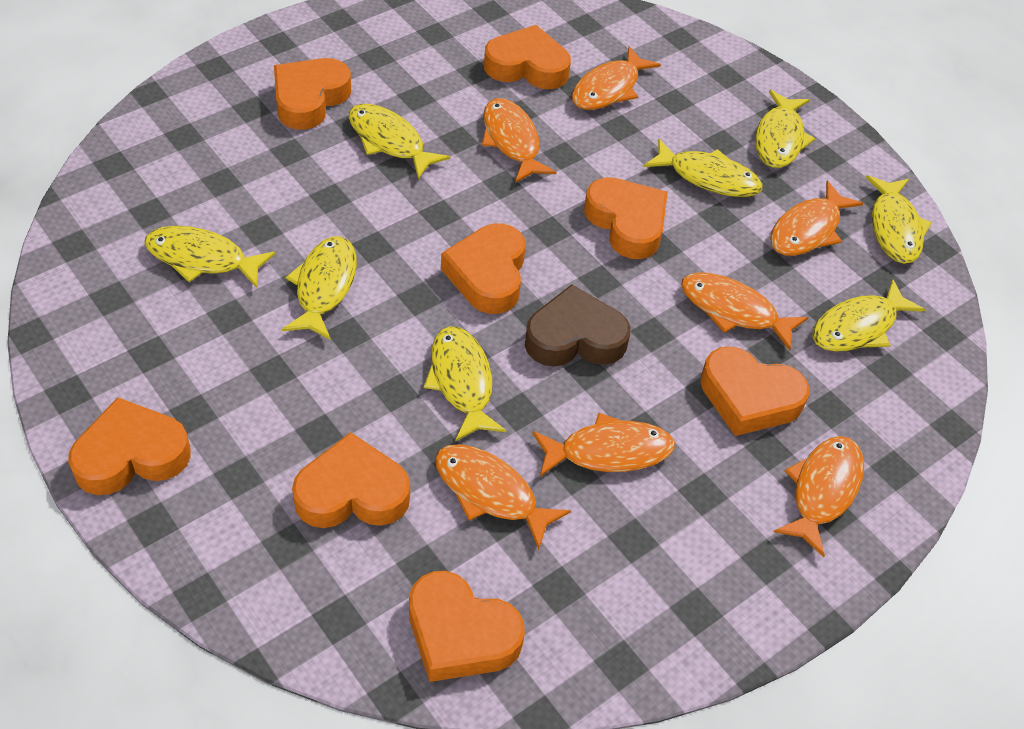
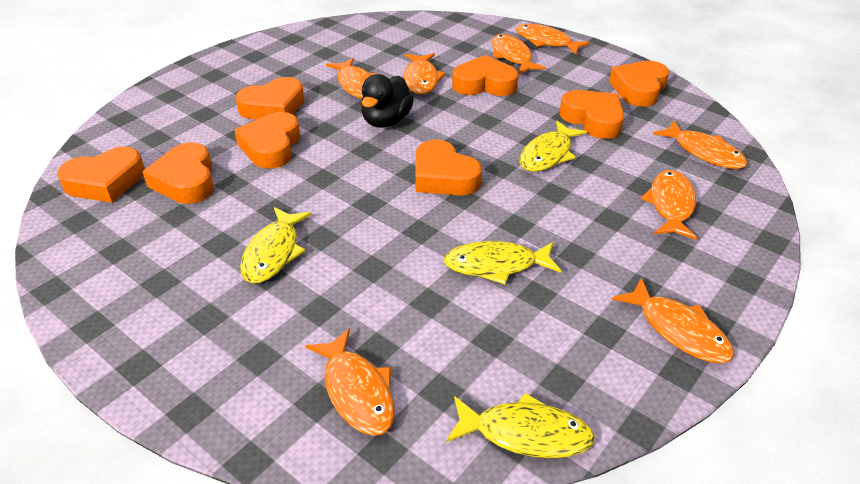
black duck: none = 0 -> [361,74,414,128] = 1
brown heart: [525,284,630,367] = 1 -> none = 0
orange fish: [435,444,571,550] [482,98,557,183] [532,413,675,477] [572,46,661,110] [681,272,808,351] [770,181,863,256] [774,436,864,557] = 7 -> [305,328,395,436] [326,58,378,99] [403,53,446,95] [492,34,546,74] [516,24,590,54] [612,278,734,363] [641,170,697,240] [653,120,747,169] = 8
yellow fish: [144,226,276,288] [282,236,357,340] [349,104,450,180] [424,326,506,442] [644,139,762,197] [755,90,815,168] [812,279,926,352] [865,175,932,264] = 8 -> [240,207,312,283] [443,241,561,284] [446,393,595,458] [520,121,587,172] = 4

